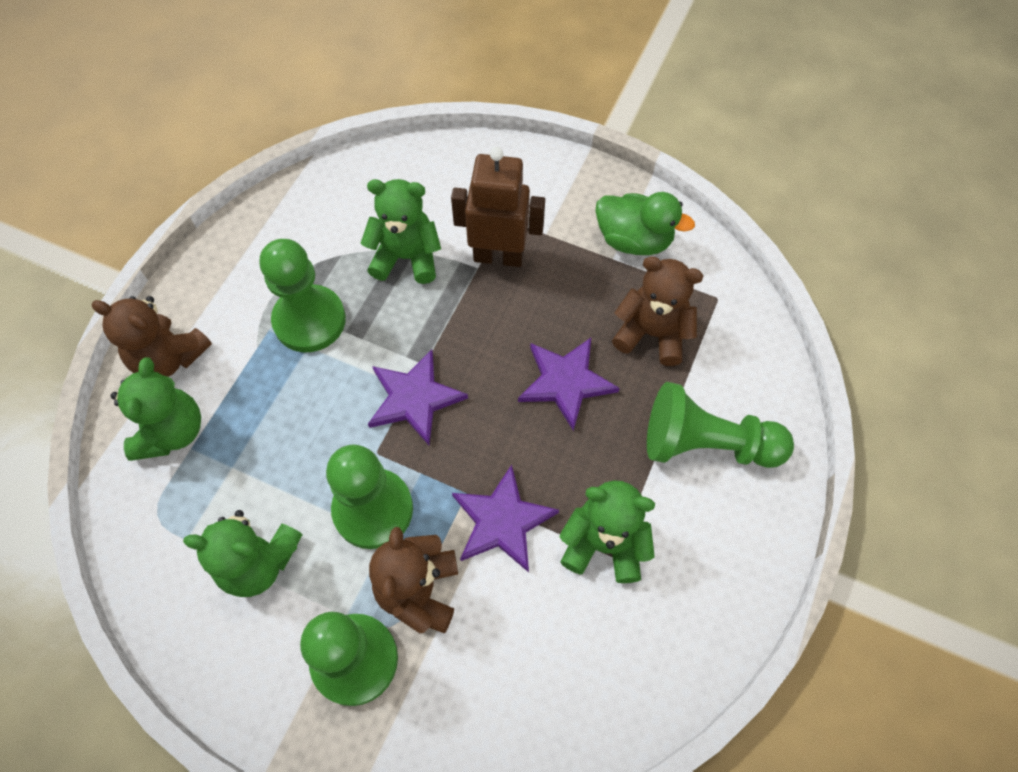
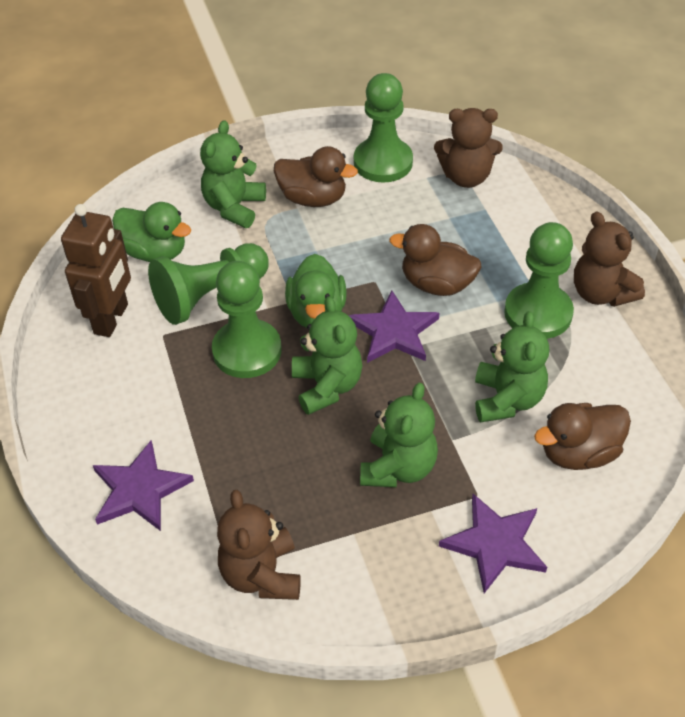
brown duck: none = 0 -> [274,146,358,207] [389,224,481,296] [534,403,631,470] = 3
green duck: [595,192,695,255] = 1 -> [112,202,191,262] [285,254,347,328] = 2

